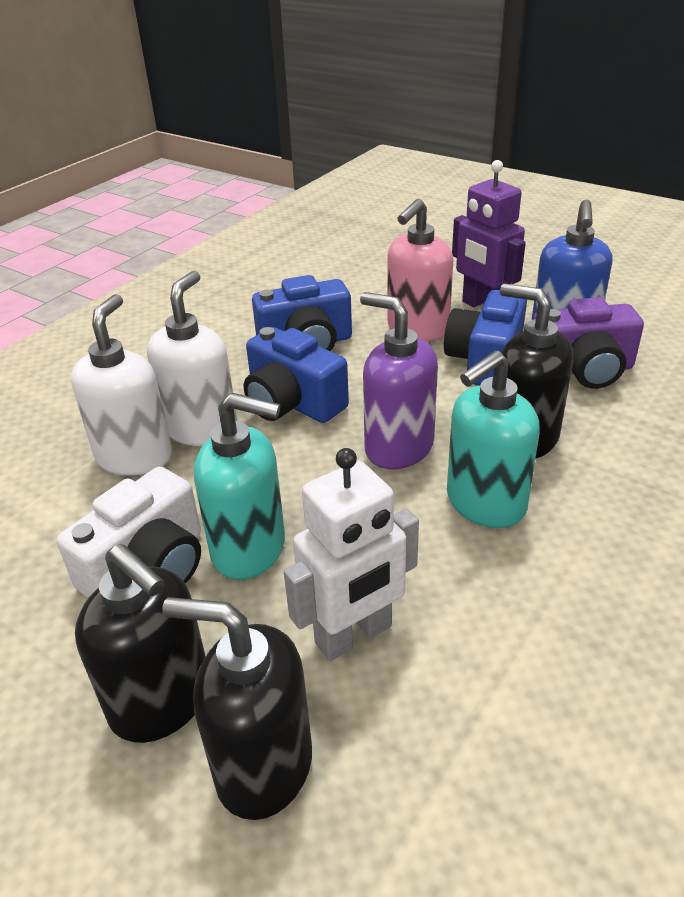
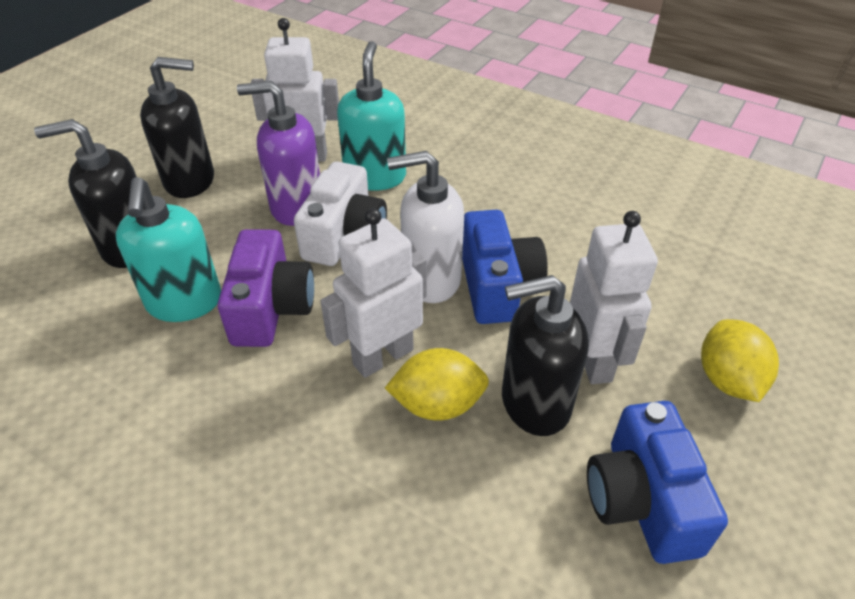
blue camera: [244,327,349,423] [252,275,352,351] [444,290,527,385] = 3 -> [462,210,548,324] [587,401,728,564] = 2
blue soap dispenser: [532,200,612,320] = 1 -> none = 0
pink soap dispenser: [387,199,453,341] = 1 -> none = 0
purple robot: [452,160,526,307] = 1 -> none = 0
white robot: [284,448,419,661] = 1 -> [251,18,339,161] [320,208,427,378] [570,211,658,384] = 3
white soap dispenser: [71,294,172,476] [147,271,237,446] = 2 -> [387,151,464,303] = 1
yellow lemon: none = 0 -> [385,348,489,421] [701,319,779,402] = 2

